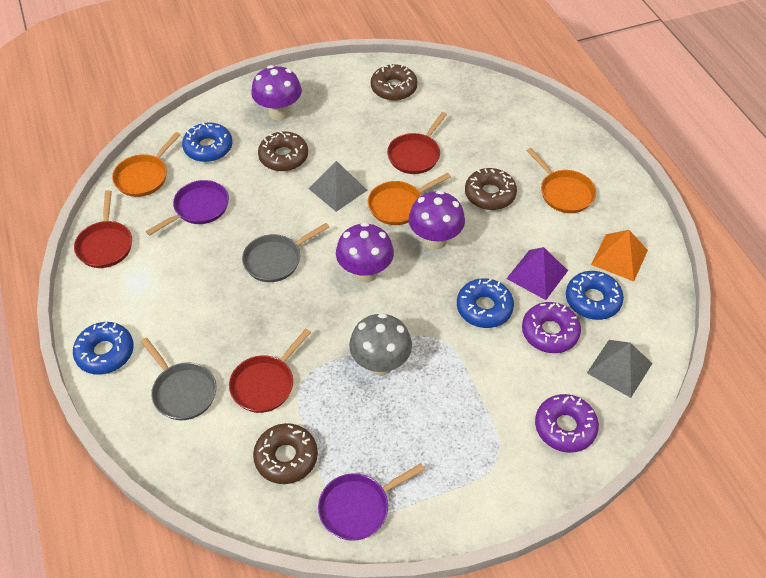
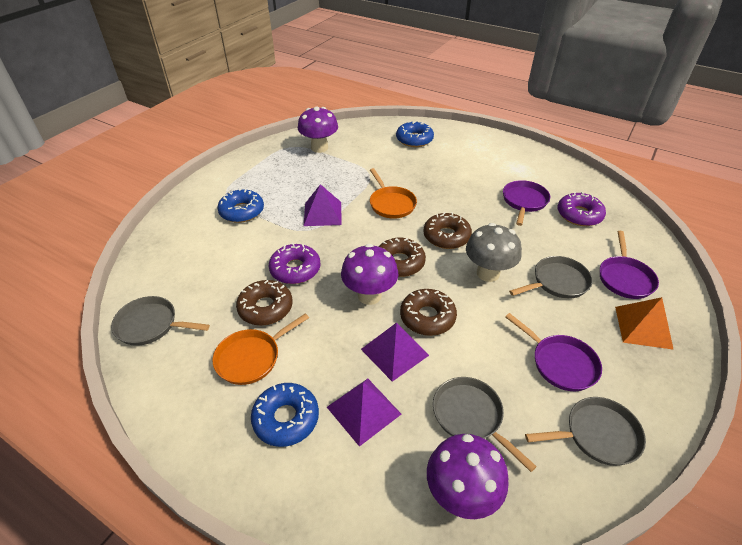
blue donut: [73,322,134,375] [182,122,233,162] [457,278,514,328] [566,271,624,320] = 4 -> [217,188,264,223] [251,383,319,447] [396,121,434,147] = 3
grey pan: [141,338,216,420] [242,223,329,282] = 2 -> [111,296,210,346] [433,377,537,472] [509,256,593,299] [525,397,646,466] = 4
grey pyramid: [309,161,367,212] [587,340,653,398] = 2 -> none = 0
orange pan: [112,132,181,197] [368,173,451,225] [527,148,596,213] = 3 -> [213,313,309,385] [370,168,417,219] = 2
purple pan: [146,180,229,236] [318,463,425,541] = 2 -> [503,180,550,226] [505,313,602,391] [600,231,659,299] = 3
purple pyramid: [506,247,568,300] = 1 -> [304,184,341,226] [327,379,401,447] [361,323,429,382] = 3
red pan: [74,190,132,268] [229,329,311,413] [387,112,447,174] = 3 -> none = 0

